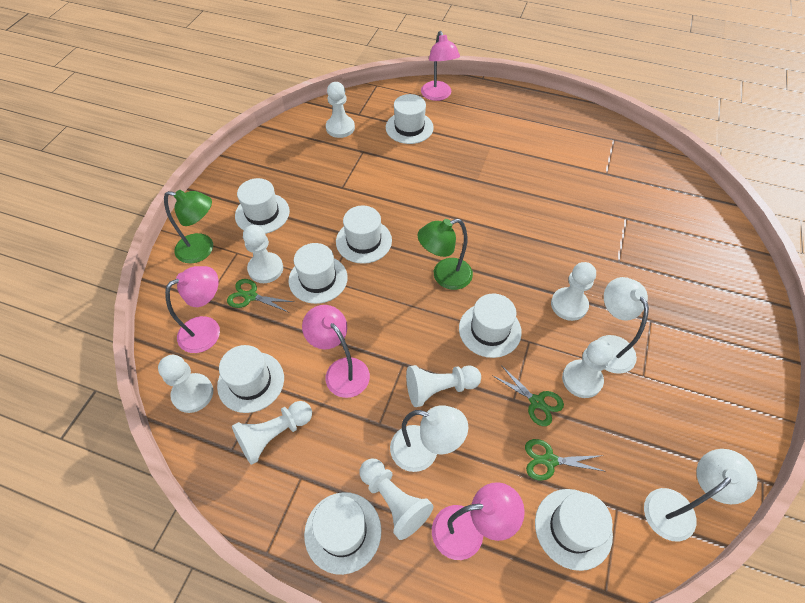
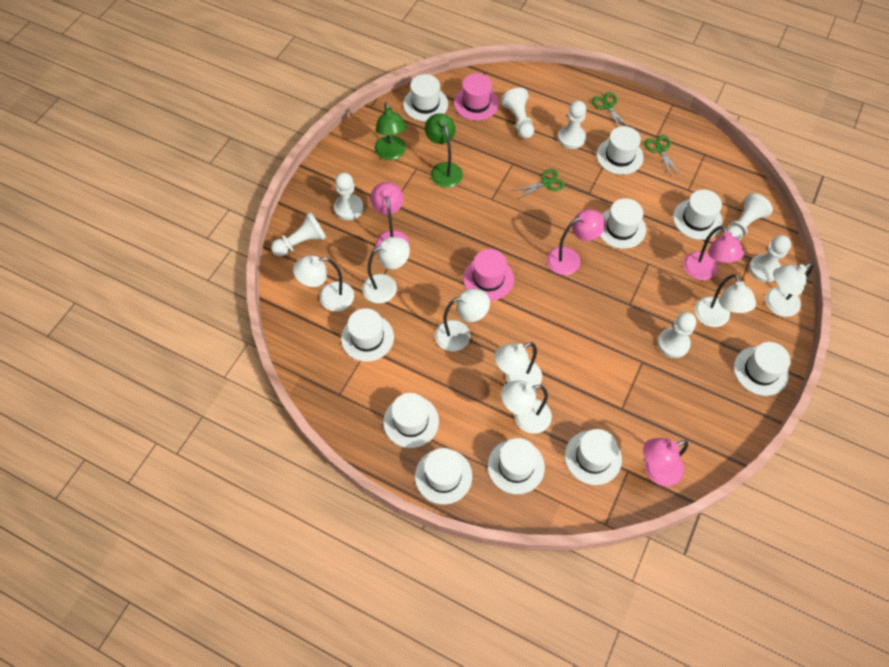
pink hat: none = 0 -> [454,73,499,121] [463,249,514,301] = 2
white hat: [217,345,284,413] [235,178,290,234] [288,243,348,304] [304,492,381,575] [336,205,392,264] [386,94,434,144] [459,293,522,358] [535,489,613,571] = 8 -> [341,308,394,362] [383,393,439,448] [403,74,448,121] [415,448,472,505] [488,438,545,494] [565,429,622,485] [597,126,643,175] [600,198,646,249] [673,190,722,240] [734,342,791,396] = 10
white lamp: [390,405,468,472] [597,277,649,374] [644,449,757,542] = 3 -> [293,255,354,311] [363,237,410,303] [435,289,490,351] [494,342,542,390] [501,380,552,434] [695,274,756,327] [766,263,813,317] = 7
white pawn: [158,355,213,413] [232,401,312,465] [243,225,283,283] [326,82,355,138] [360,458,434,540] [406,365,481,407] [551,262,596,321] [562,340,613,398] = 8 -> [271,212,326,257] [334,173,363,220] [501,88,534,139] [558,101,586,149] [658,312,696,358] [726,193,773,241] [749,235,791,282] = 7

